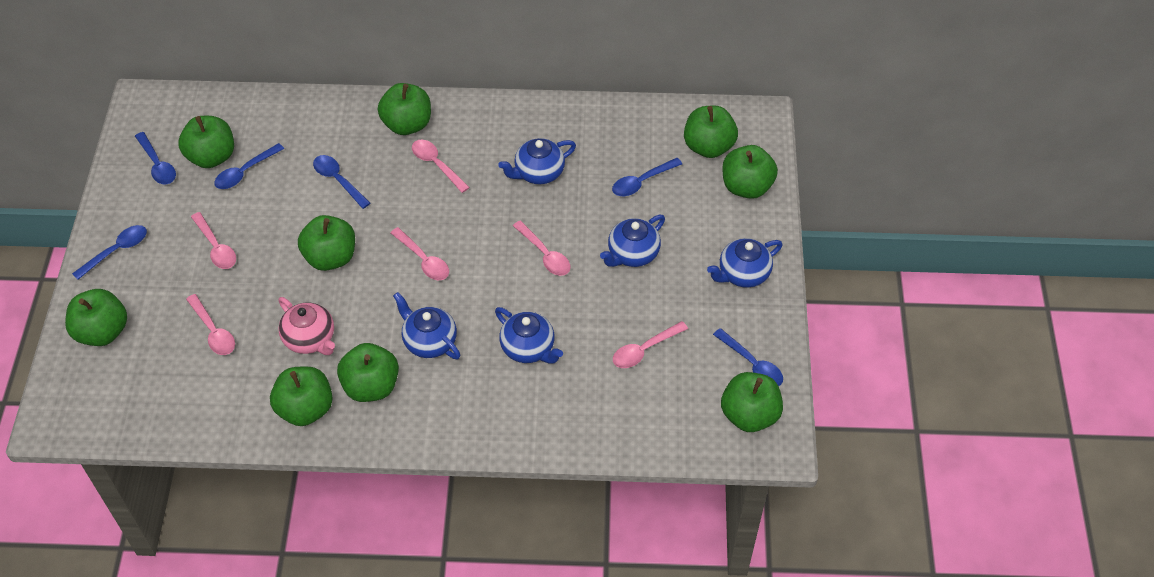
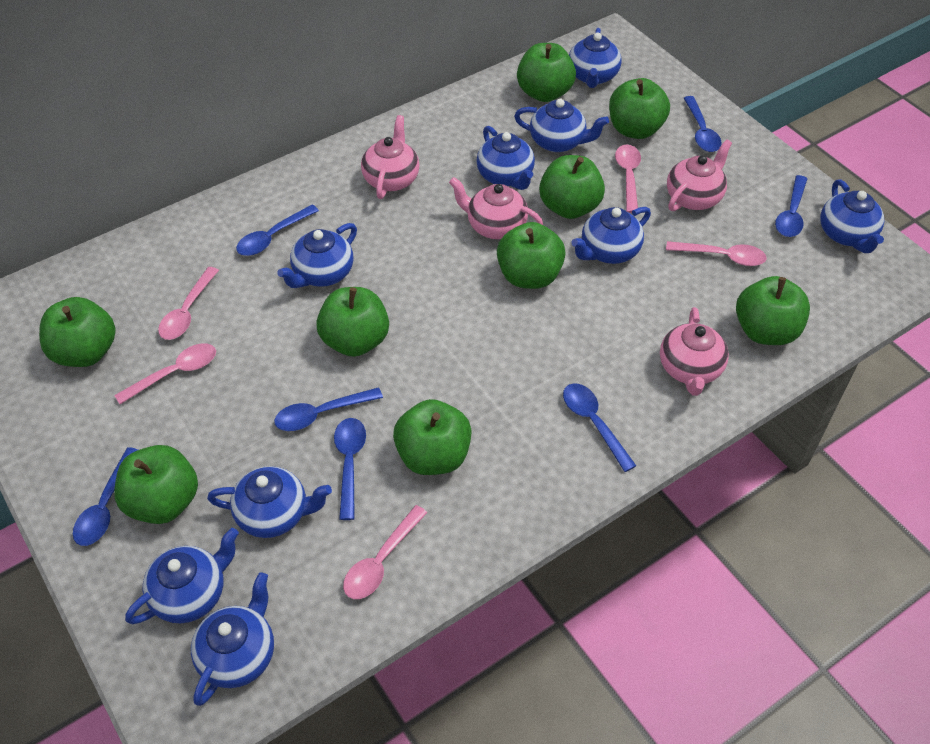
blue spoon: [72,225,147,280] [135,132,176,184] [214,143,284,189] [313,155,371,209] [612,158,682,196] [713,328,783,386] = 6 -> [73,447,138,546] [236,205,319,256] [274,387,383,431] [334,418,366,520] [563,383,636,472] [684,96,722,152] [775,175,807,237] = 7
blue teapot: [393,292,460,359] [495,307,563,364] [498,138,576,184] [600,215,665,267] [707,238,782,288] = 5 -> [125,528,239,624] [191,572,274,706] [207,466,332,538] [277,223,357,288] [476,126,535,190] [514,99,609,152] [569,28,622,88] [571,207,651,264] [820,180,884,253] = 9
pink spoon: [186,294,235,355] [191,212,236,269] [391,227,449,280] [412,140,470,193] [513,220,571,276] [613,321,688,368] = 6 -> [114,343,216,404] [158,267,219,340] [343,505,427,599] [615,145,641,213] [666,241,767,266] = 5
pink teapot: [279,297,335,355] = 1 -> [361,115,420,199] [449,177,543,239] [660,307,729,396] [667,139,732,211] = 4

